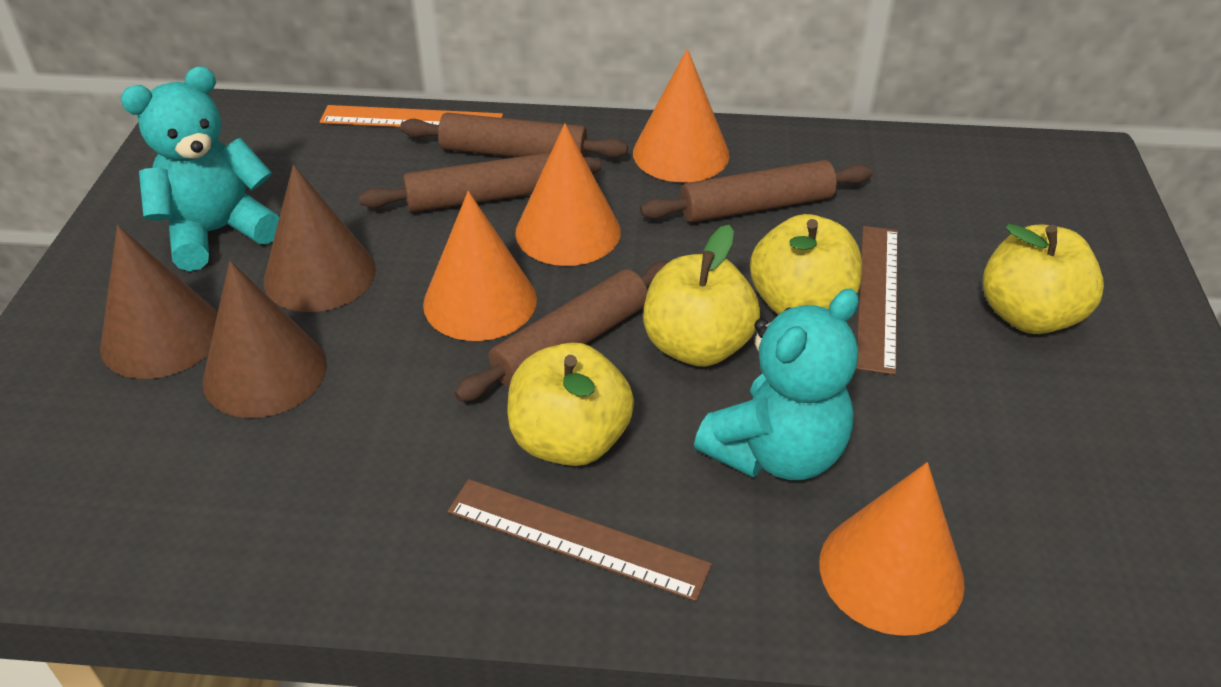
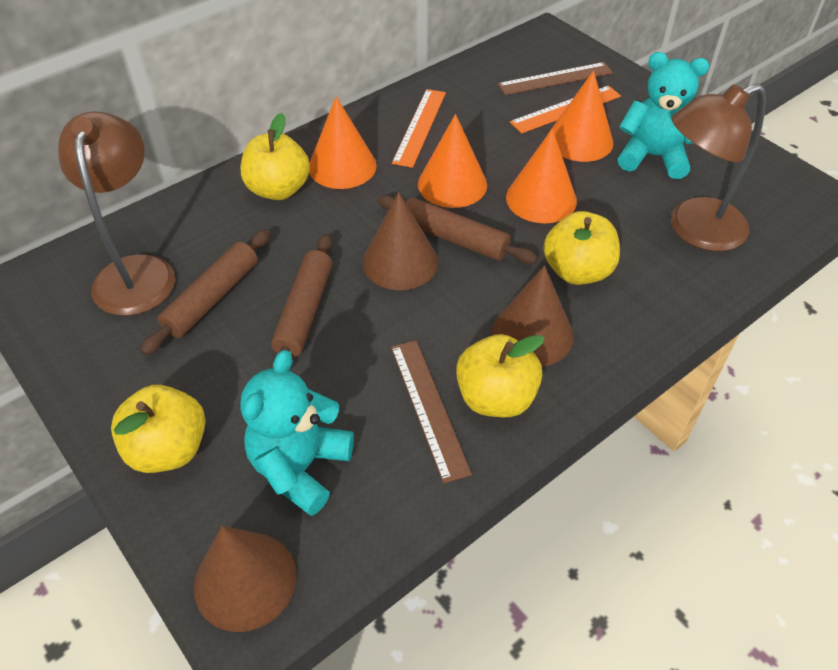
brown lamp: none = 0 -> [58,111,175,316] [671,84,766,251] = 2
brown rolling pin: [359,152,601,212] [400,113,628,158] [454,261,670,401] [640,160,873,222] = 4 -> [140,229,271,355] [270,234,332,369] [378,195,538,264] = 3
orange ruler: [320,105,503,127] = 1 -> [392,89,446,168] [510,85,621,134] = 2

